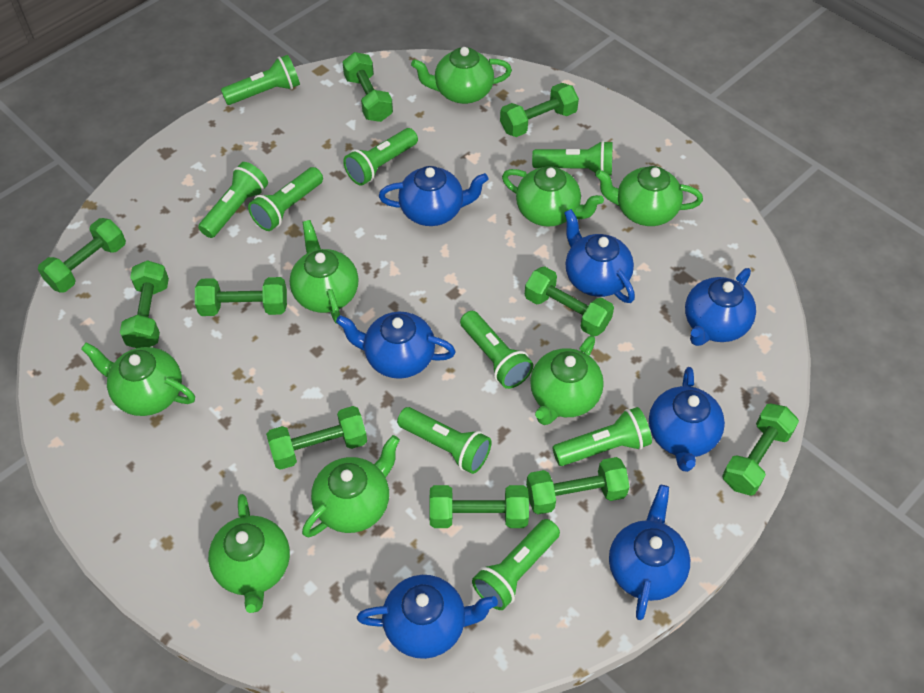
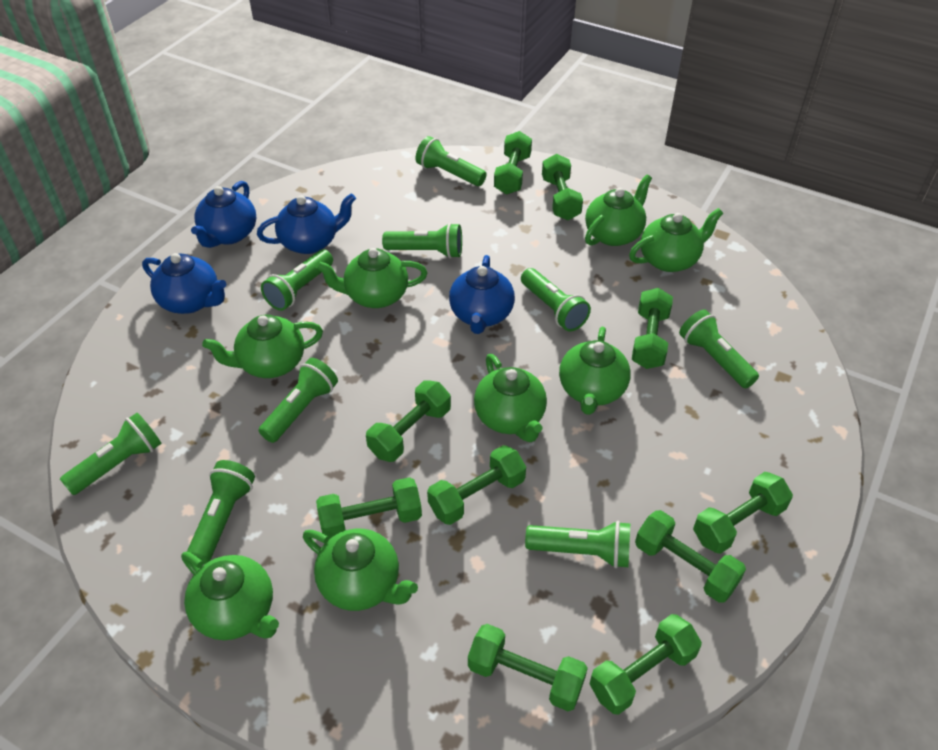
blue teapot: [336,312,456,379] [357,575,498,659] [379,166,489,226] [564,209,635,303] [609,485,690,620] [649,367,725,472] [685,268,756,346] = 7 -> [142,253,226,314] [191,181,256,248] [257,193,356,254] [449,255,515,334] = 4

